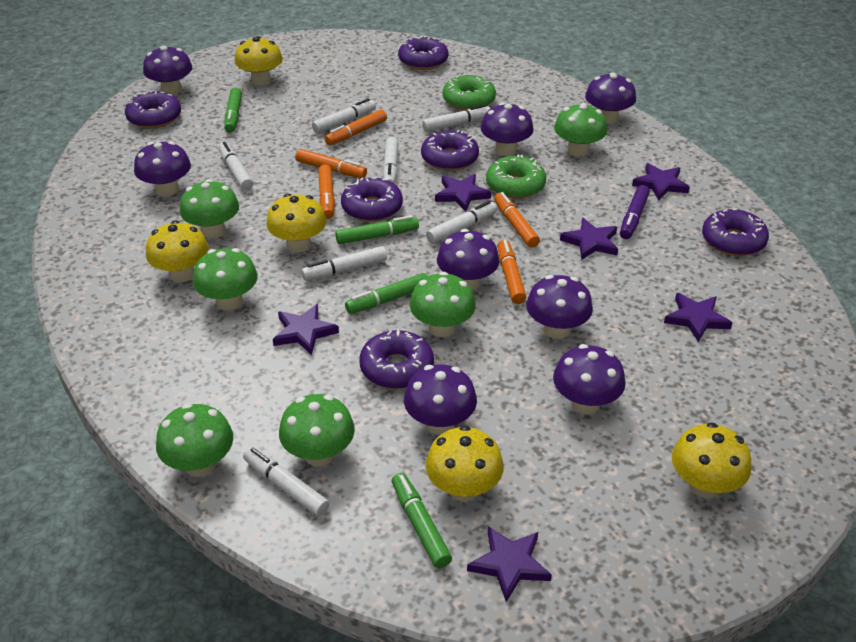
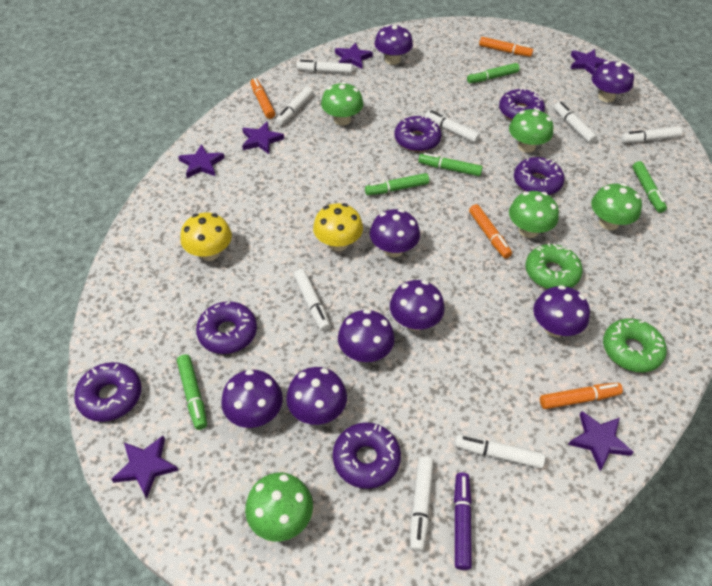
green marker: [224,87,242,132] [335,215,419,244] [345,273,428,314] [392,473,452,568] = 4 -> [177,354,207,430] [365,173,429,195] [418,153,483,176] [467,63,520,83] [632,161,667,213] = 5
green mushroom: [156,403,233,477] [180,179,239,238] [193,248,258,310] [279,394,355,466] [410,272,476,337] [554,103,607,157] = 6 -> [245,473,313,541] [321,82,363,126] [509,108,553,153] [509,191,559,238] [591,183,642,230] = 5
orange marker: [295,149,367,178] [318,164,335,219] [325,109,387,145] [494,192,540,248] [497,240,526,304] = 5 -> [250,78,275,119] [469,204,512,259] [479,37,533,57] [540,383,623,409] = 4
white marker: [219,142,253,190] [243,447,330,516] [301,246,387,281] [312,99,376,133] [383,137,398,184] [422,105,490,132] [426,201,497,243] = 7 -> [275,86,313,126] [294,269,331,331] [296,60,352,73] [410,457,433,551] [425,110,480,143] [455,434,545,468] [554,102,597,144] [621,127,682,143] = 8
yellow mushroom: [146,220,209,282] [235,36,283,85] [266,194,327,252] [425,426,504,502] [672,422,751,498] = 5 -> [180,212,232,261] [313,203,363,251] = 2

